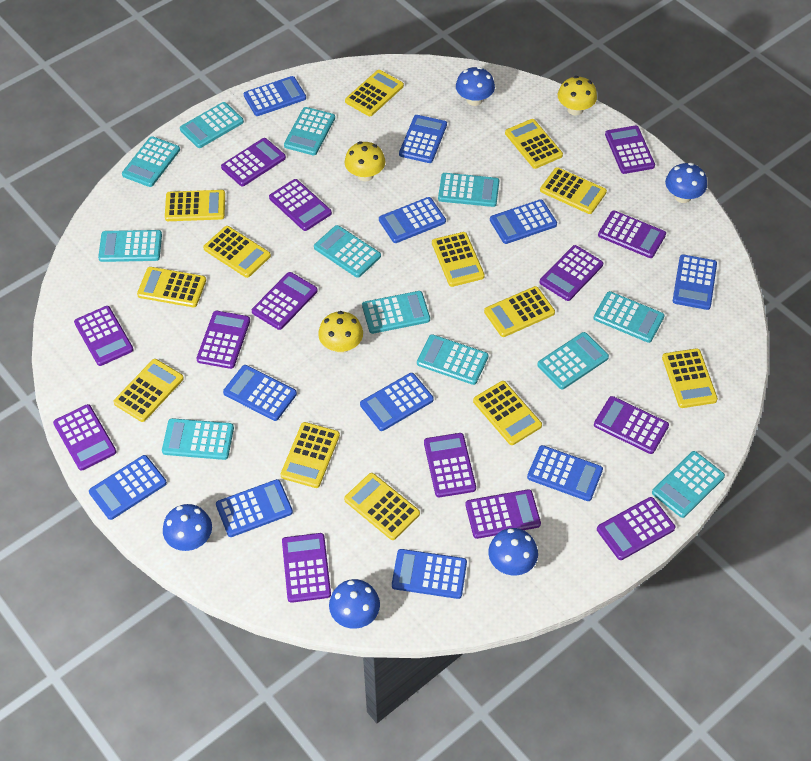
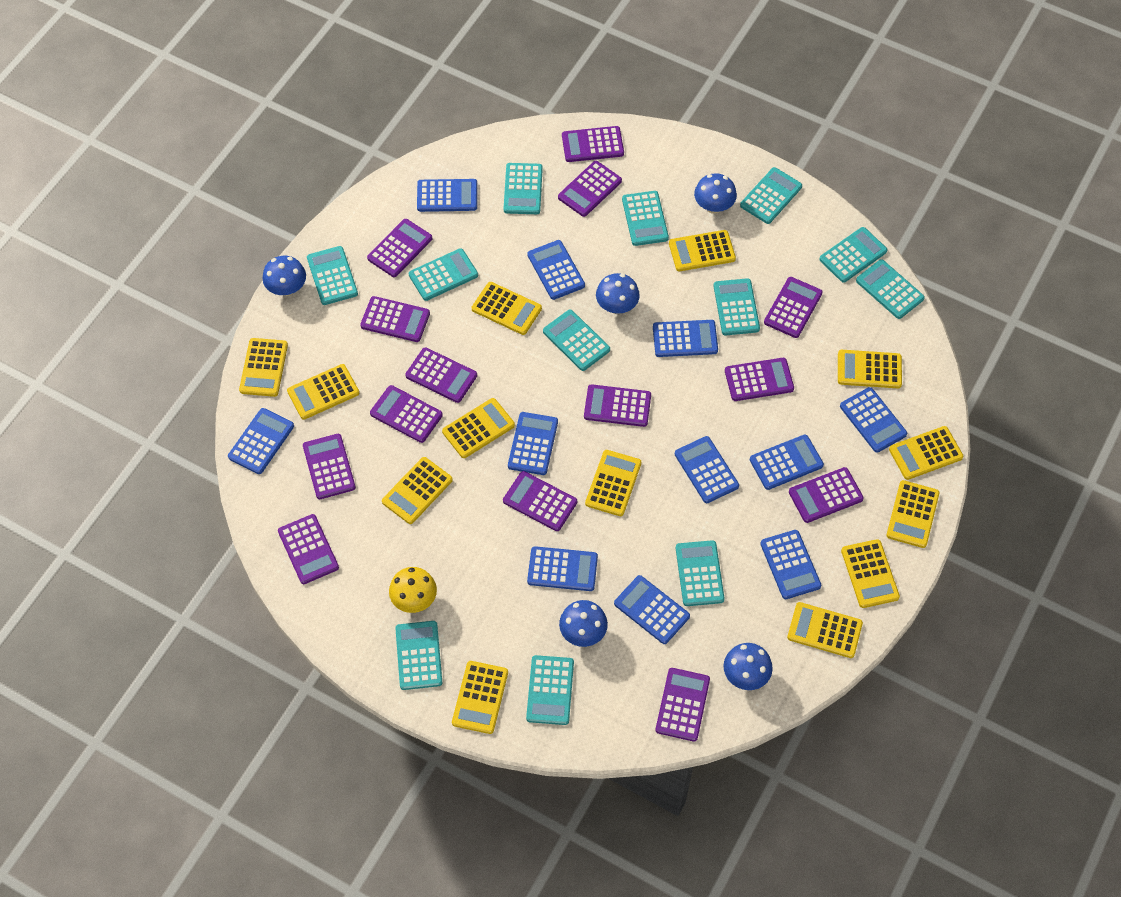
yellow mushroom: [318,311,363,353] [345,142,386,181] [558,76,597,116] = 3 -> [389,567,437,613] = 1

